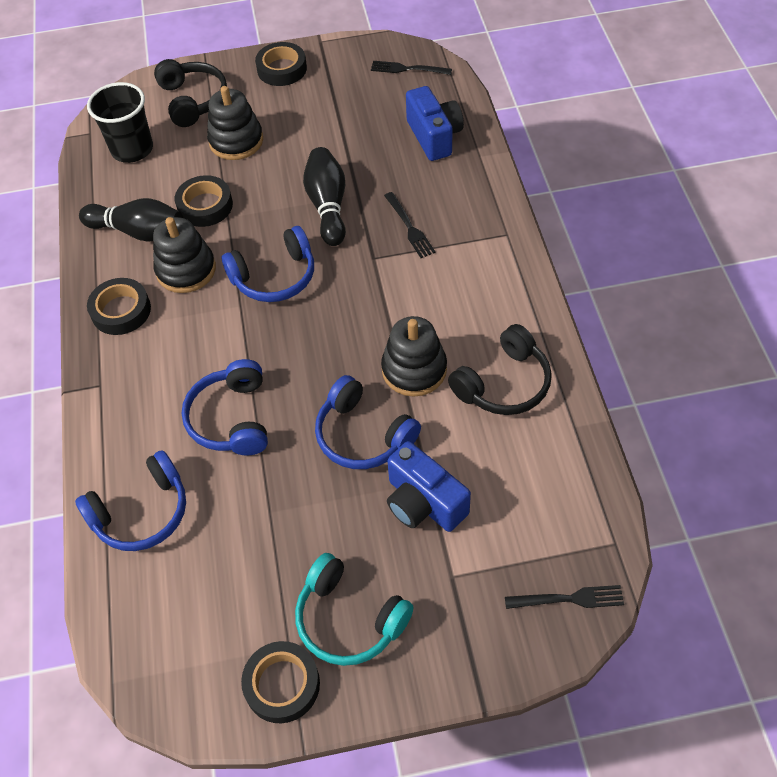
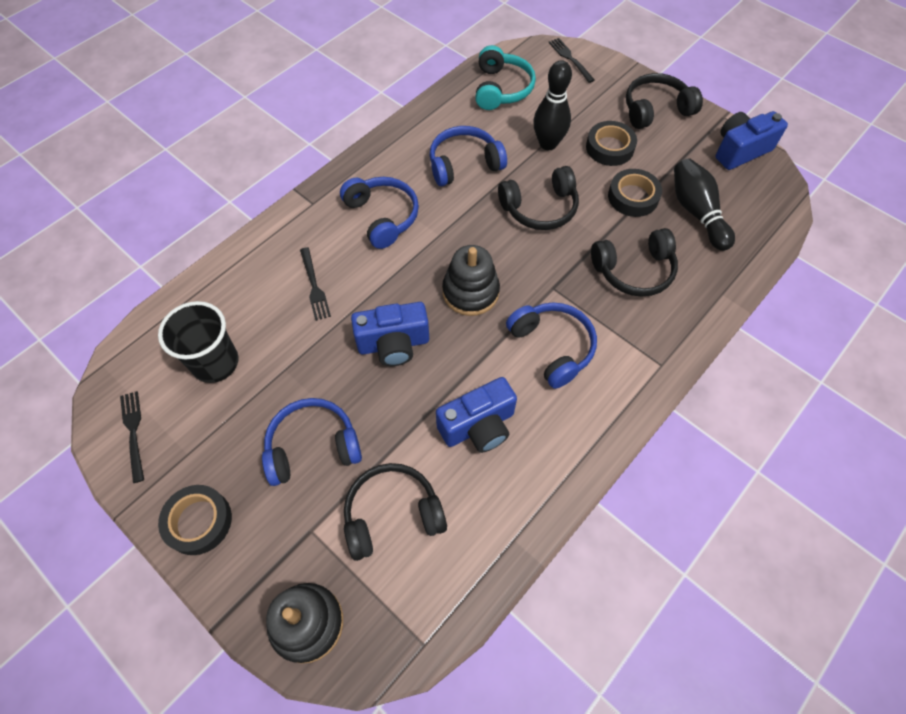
black headphones: [154,59,227,127] [448,324,552,415] = 2 -> [344,463,447,561] [498,166,579,230] [591,228,678,297] [626,73,703,129] = 4
black stacking toy: [153,217,216,293] [207,86,263,160] [381,316,447,397] = 3 -> [266,583,343,664] [442,245,500,316] = 2
black tape: [87,278,151,335] [175,175,233,227] [241,641,320,723] [255,42,307,86] = 4 -> [158,485,232,555] [586,121,637,166] [608,169,662,217] = 3
blue camera: [387,441,471,532] [406,86,464,161] = 2 -> [351,302,429,366] [436,377,517,453] [715,111,788,170] = 3

